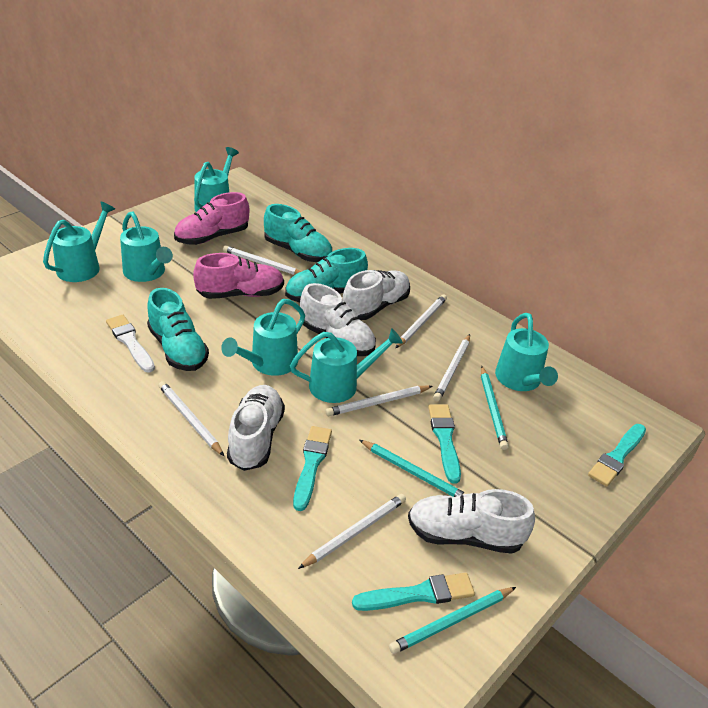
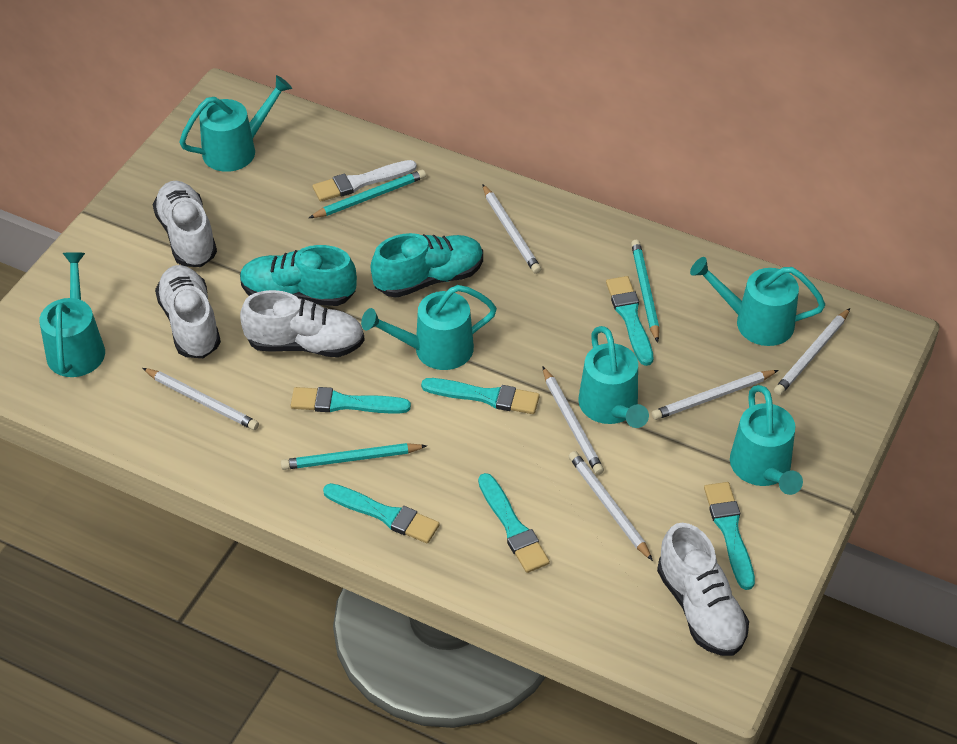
pink shoe: [174,192,249,245] [193,253,284,299] = 2 -> none = 0
turquoise brush: [293,426,332,511] [352,573,475,611] [428,404,461,483] [588,424,646,487] = 4 -> [291,387,411,413] [323,483,440,543] [421,378,540,414] [478,473,550,573] [606,276,653,366] [704,482,755,590] = 6
turquoise shoe: [147,288,209,371] [264,204,332,262] [285,248,368,302] = 3 -> [240,245,357,306] [371,233,483,298] = 2

